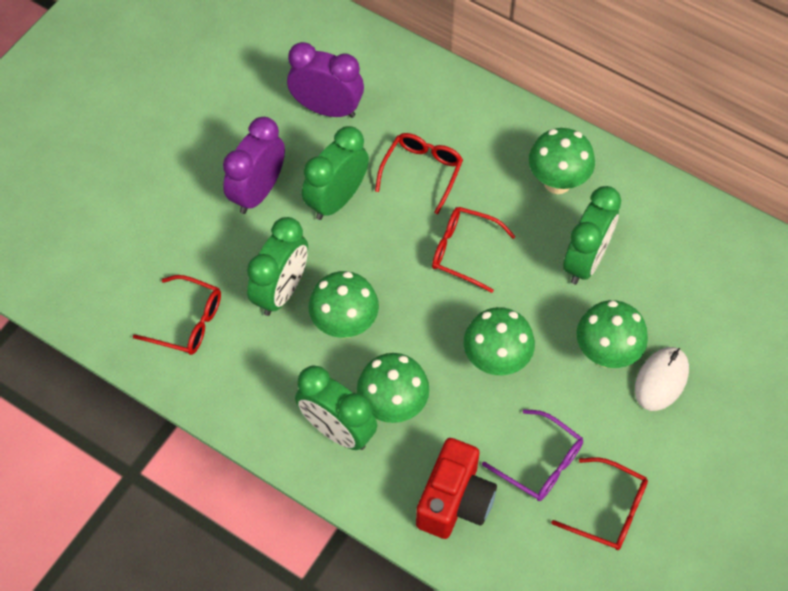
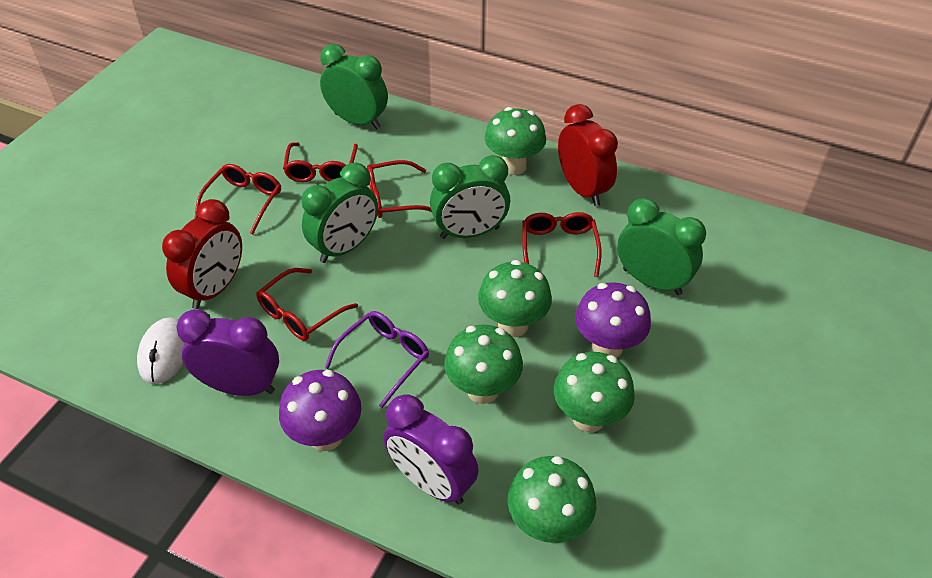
purple mushroom: none = 0 -> [279,370,361,451] [575,282,651,358] = 2
red camera: [416,438,497,539] = 1 -> none = 0
red clock: none = 0 -> [162,199,242,309] [558,104,618,206] = 2
red glasses: [133,275,221,355] [375,133,463,215] [432,207,516,293] [551,457,648,550] = 4 -> [195,164,281,235] [257,268,358,341] [283,143,358,182] [367,160,432,218] [522,212,602,277] = 5

